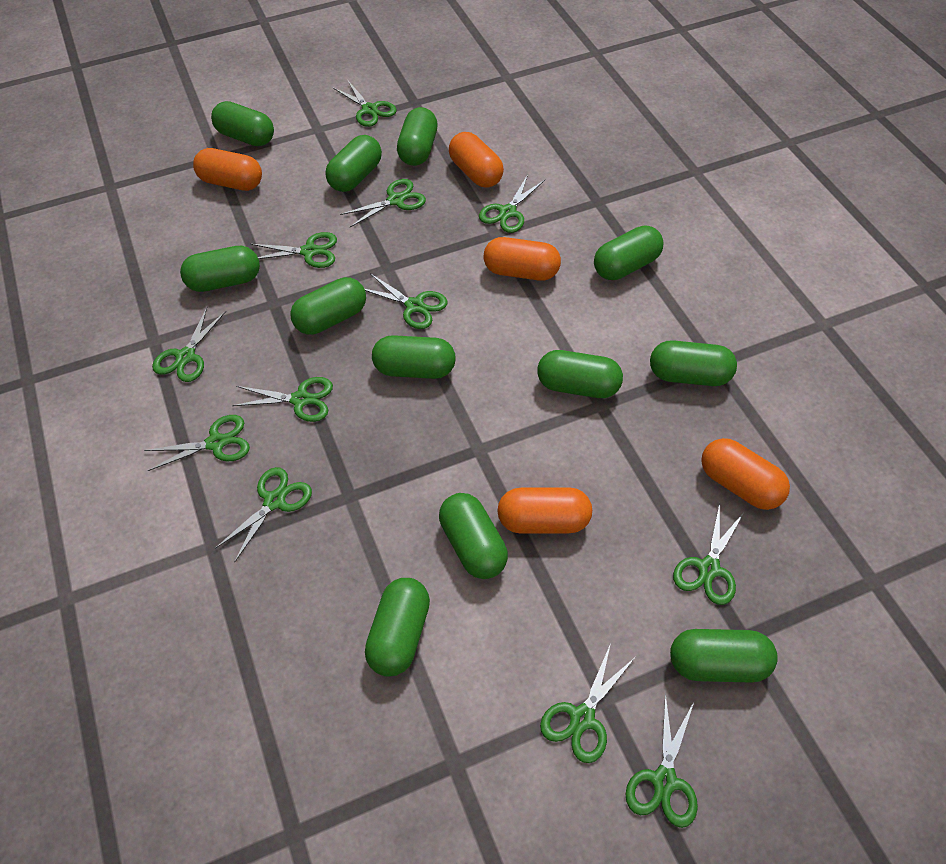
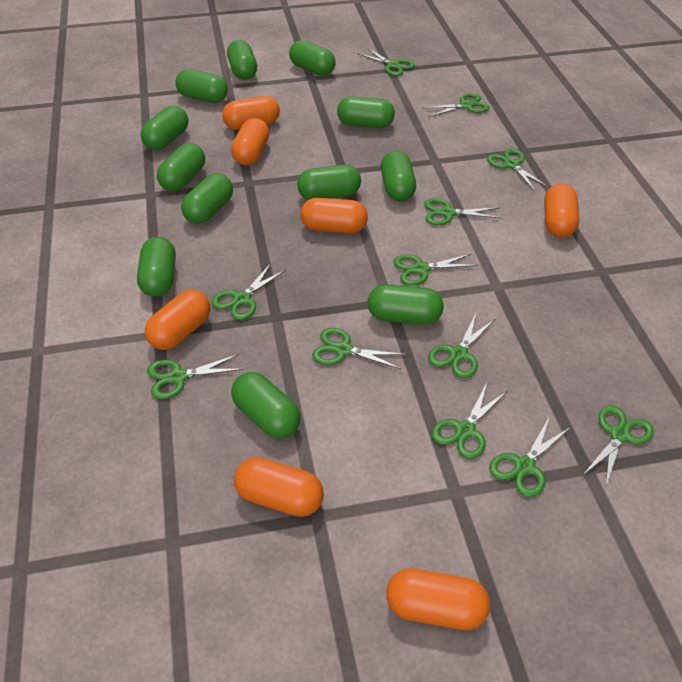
orange capsule: [193,148,262,191] [449,132,504,188] [483,237,561,281] [497,487,592,534] [701,438,790,510] = 5 -> [145,289,210,350] [222,96,280,130] [231,118,270,165] [234,457,324,517] [300,198,368,233] [386,569,490,630] [544,184,579,238] = 7

